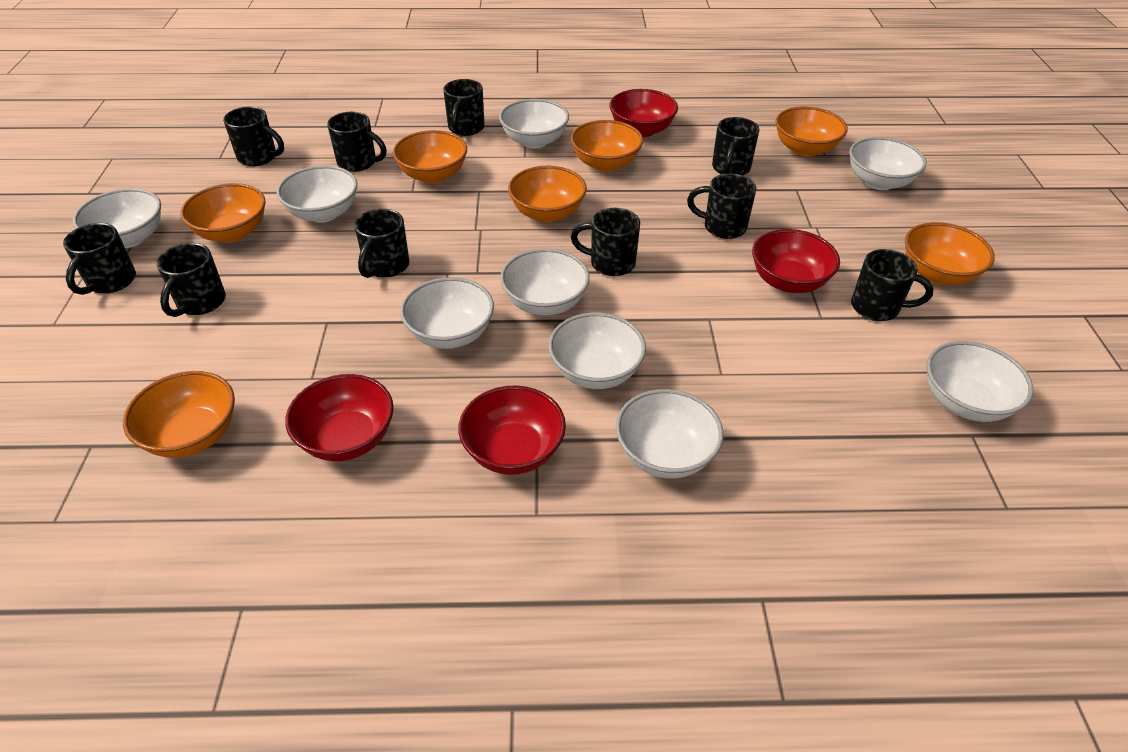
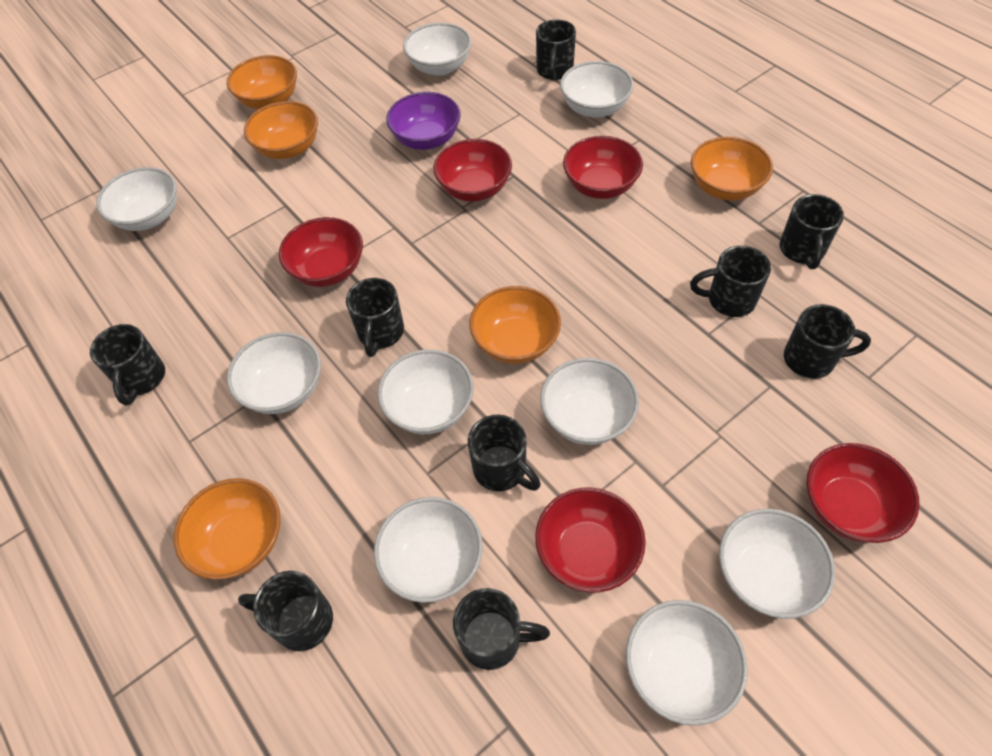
black mug: [63,223,136,295] [157,243,226,317] [223,107,284,166] [327,112,387,172] [354,209,410,278] [443,79,485,136] [571,208,640,276] [687,174,756,239] [712,117,760,175] [851,249,933,321] = 10 -> [90,324,165,406] [238,571,333,651] [346,278,404,357] [453,588,550,670] [468,414,541,491] [536,19,576,80] [690,245,771,317] [780,194,844,269] [784,304,871,379] = 9
orange bowl: [123,371,235,458] [180,183,266,242] [393,130,467,184] [508,166,587,222] [571,120,643,172] [775,106,848,157] [905,222,995,285] = 7 -> [174,478,281,580] [227,55,297,109] [244,101,318,159] [469,286,561,364] [691,137,773,200] = 5
purple bowl: none = 0 -> [386,92,461,150] = 1
red bowl: [285,374,394,461] [458,385,566,475] [609,89,678,137] [752,229,840,293] = 4 -> [279,217,363,287] [433,139,512,202] [535,487,646,593] [563,136,643,199] [807,443,920,543] = 5

